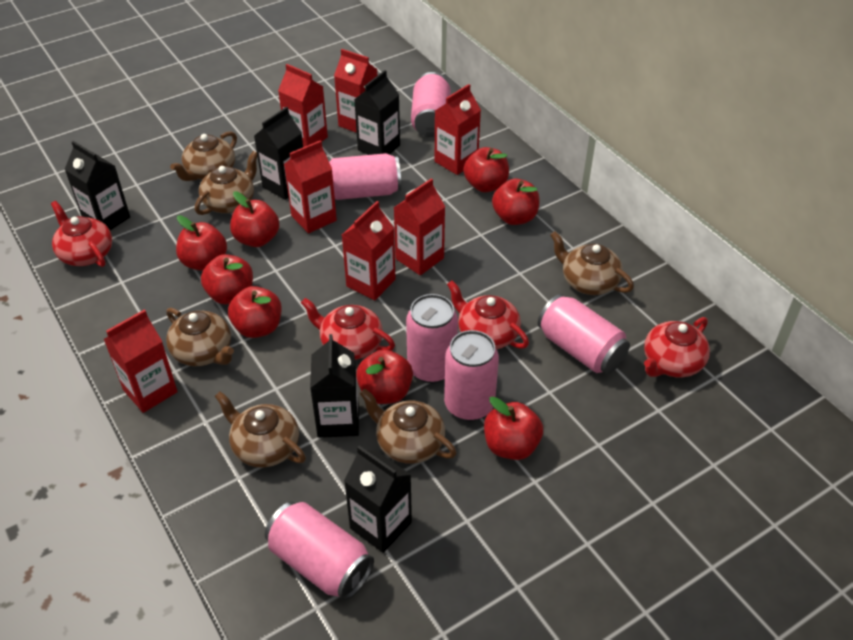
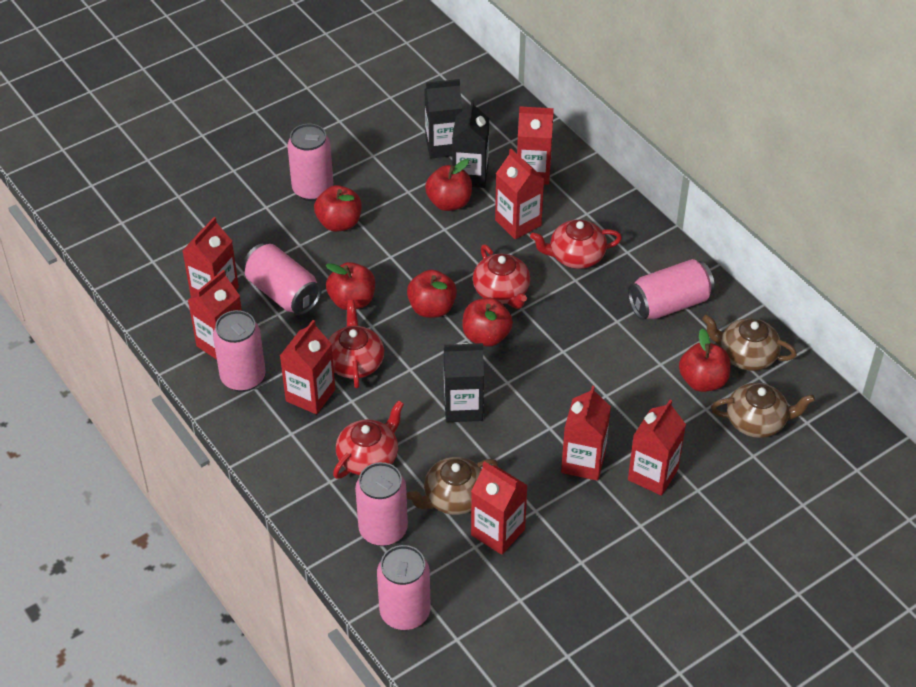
black carton: [64,141,130,230] [254,107,303,200] [310,334,359,438] [344,446,412,553] [354,70,400,155] = 5 -> [424,79,462,158] [444,343,484,422] [452,100,489,188] = 3
brown teapot: [166,308,234,366] [170,131,237,181] [195,151,257,215] [215,391,306,468] [360,389,456,464] [550,231,634,295] = 6 -> [407,457,498,515] [702,315,797,371] [711,383,815,438] = 3
red apple: [176,215,227,271] [201,254,253,305] [228,286,282,338] [230,191,279,247] [356,349,413,404] [463,147,509,192] [484,396,543,460] [492,179,540,225] = 8 -> [314,185,362,232] [326,262,375,310] [407,269,457,318] [425,159,472,211] [462,298,513,347] [679,329,731,392] = 6
red carton: [104,310,178,413] [278,64,328,147] [284,140,337,233] [334,49,377,133] [342,201,396,300] [393,178,445,275] [435,84,481,175] = 7 -> [182,217,239,297] [188,270,242,360] [280,320,335,414] [471,461,528,555] [495,149,544,239] [517,106,554,185] [561,386,611,481] [628,400,686,496] = 8

